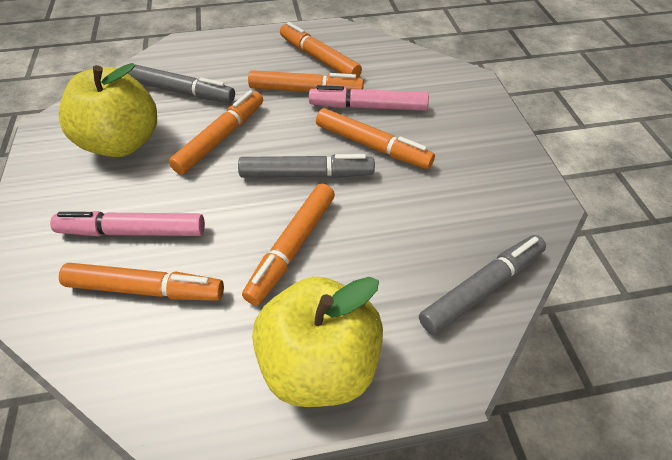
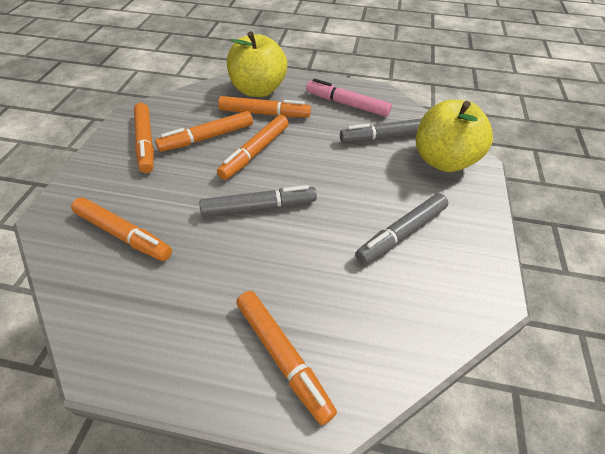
pink marker: [50,211,205,236] [309,85,429,111] = 2 -> [306,79,392,117] = 1

